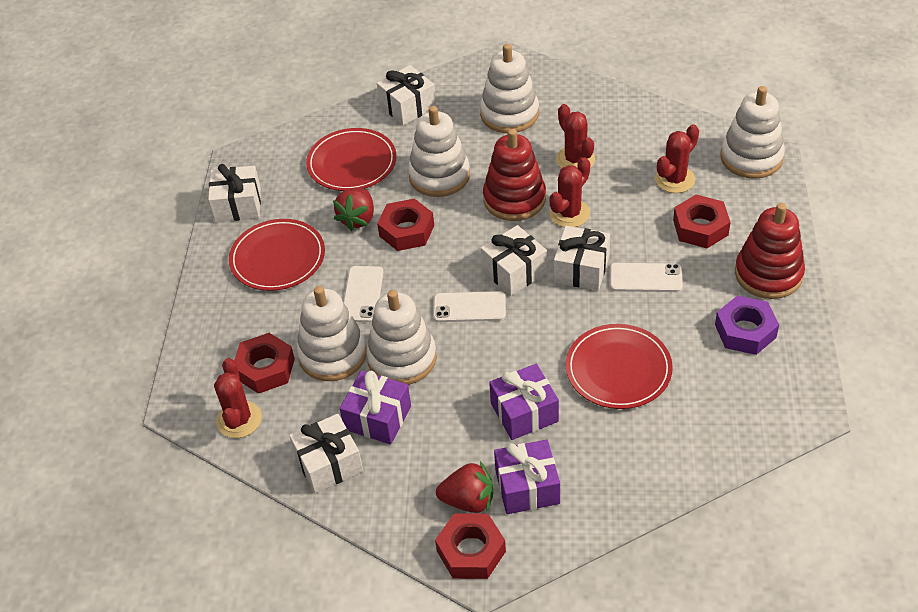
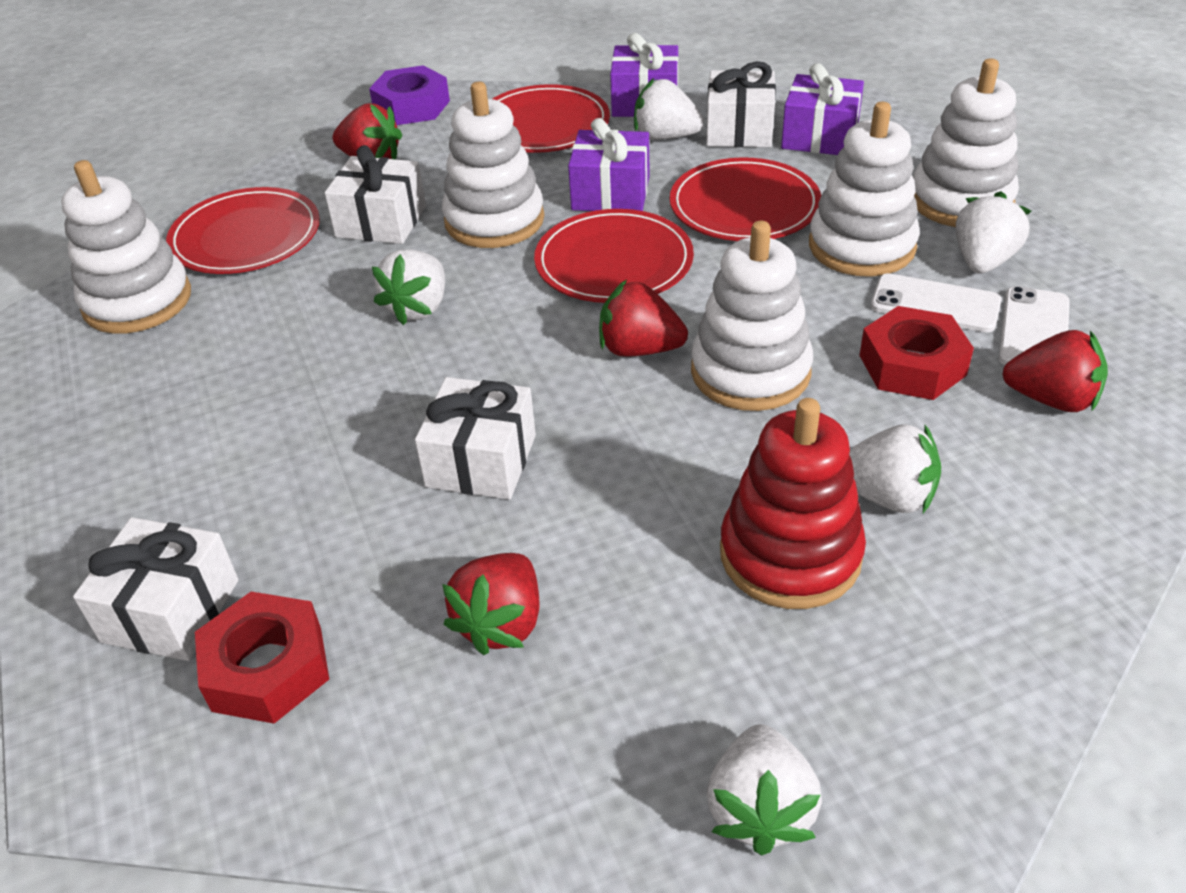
red cactus: [214,358,262,438] [549,157,590,227] [556,104,595,169] [655,124,699,193] = 4 -> none = 0
red nut: [235,333,295,394] [377,198,434,251] [435,514,506,579] [673,194,730,248] = 4 -> [195,592,329,724] [859,306,974,400] = 2
red plate: [229,219,325,291] [306,128,397,191] [566,324,673,409] = 3 -> [166,187,320,274] [492,84,610,153] [534,209,694,303] [670,157,822,241] = 4
red stacking toy: [483,129,546,221] [735,203,805,299] = 2 -> [720,398,866,609] = 1
red strawberry: [333,188,374,231] [436,461,493,513] = 2 -> [333,103,402,159] [442,553,539,655] [599,279,688,357] [1002,330,1108,412] = 4
white gift: [208,164,261,222] [289,414,363,493] [377,65,436,126] [481,225,547,296] [554,226,610,291] = 5 -> [73,517,239,661] [325,145,426,244] [415,377,536,500] [706,61,776,147] = 4
white phone: [343,266,384,322] [433,291,506,322] [610,263,683,292] = 3 -> [871,273,1001,332] [999,286,1070,365] = 2
white strawberry: none = 0 -> [372,249,445,325] [634,78,704,140] [707,724,822,855] [849,424,941,513] [956,191,1031,274] = 5

